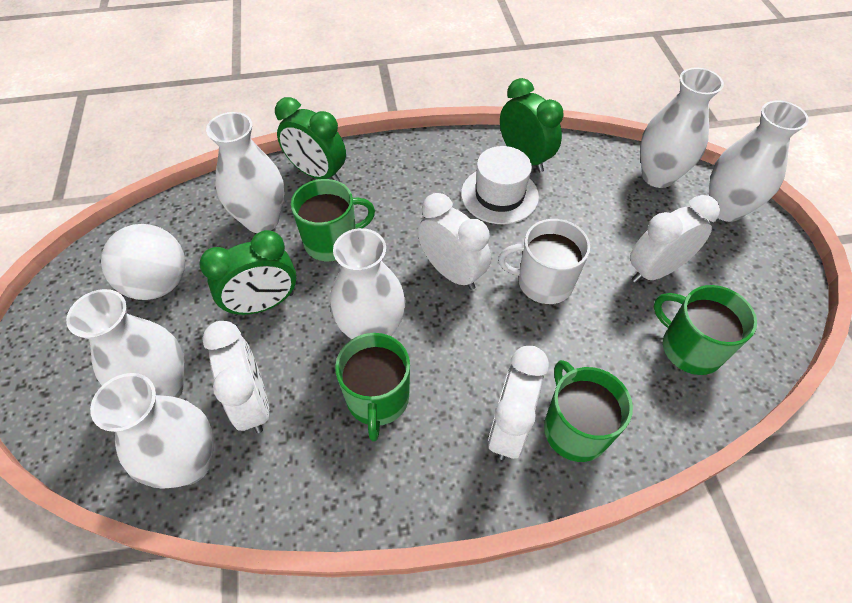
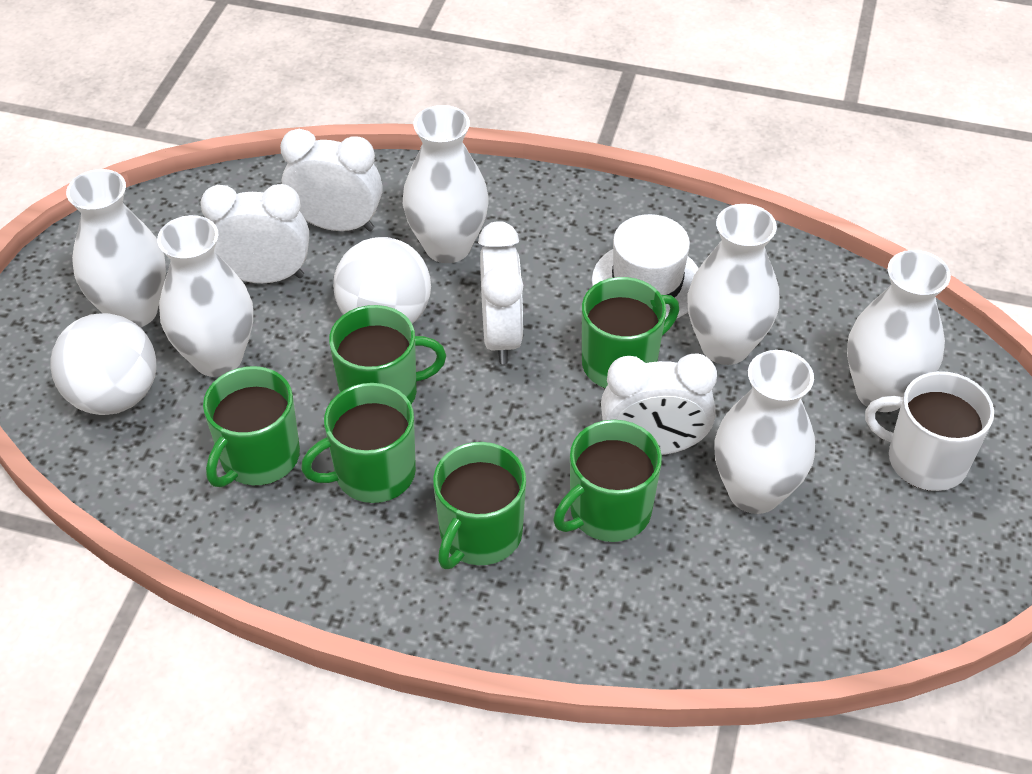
green clock: [199,230,297,316] [275,97,346,181] [500,78,563,173] = 3 -> none = 0
green mug: [291,179,375,262] [335,333,410,441] [544,360,633,462] [654,285,757,375] = 4 -> [203,366,300,487] [301,383,416,503] [329,305,446,405] [433,442,526,569] [553,420,662,542] [582,277,679,389] = 6
white ball: [101,224,185,300] = 1 -> [50,313,156,415] [333,237,431,324] = 2

